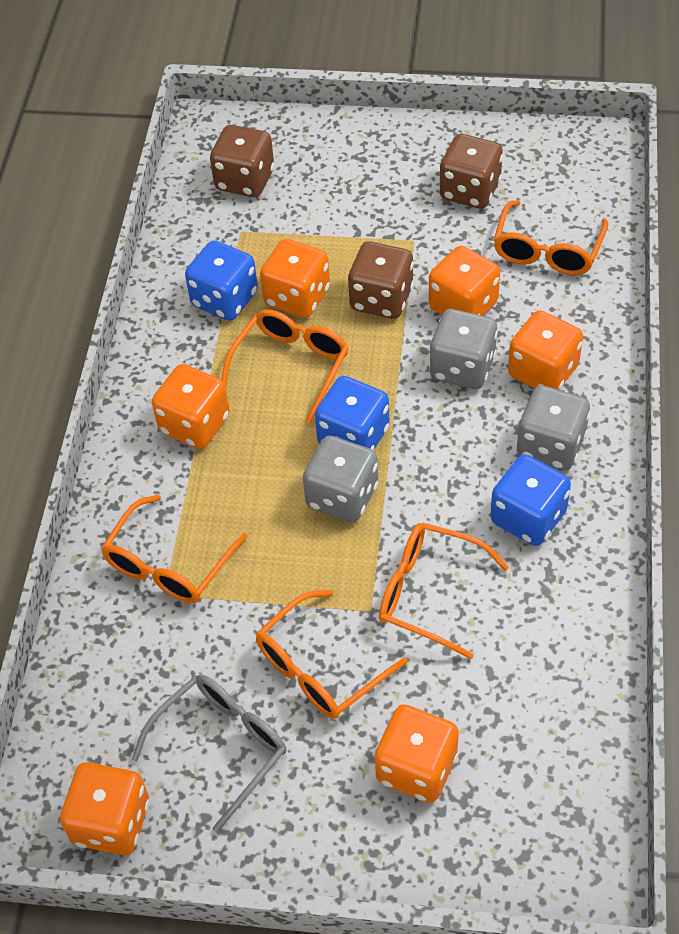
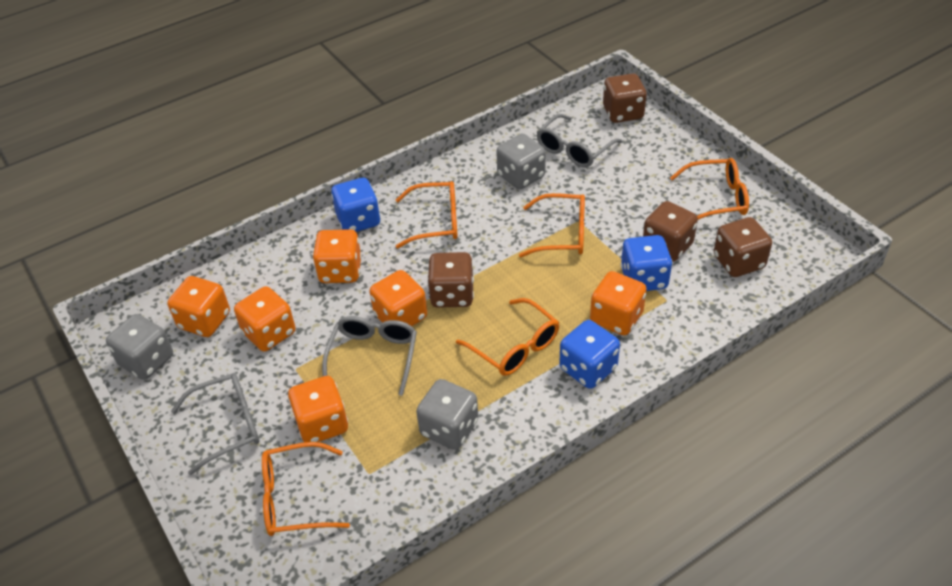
brown dice: [210,125,274,197] [348,241,414,319] [440,134,503,209] = 3 -> [427,252,474,308] [603,73,647,123] [643,201,698,262] [714,217,772,277] = 4
grey glasses: [132,674,286,833] = 1 -> [171,373,260,475] [322,316,417,396] [537,114,622,167] = 3

